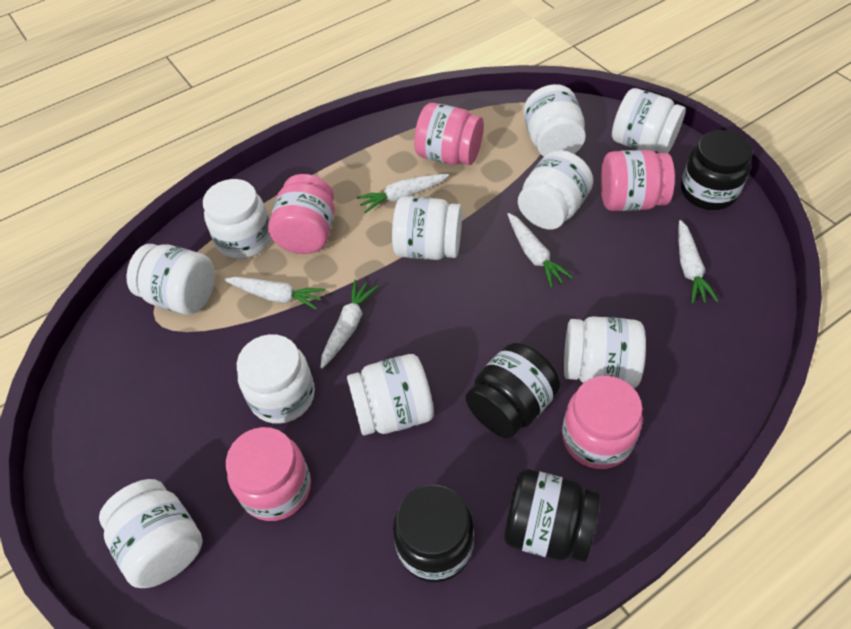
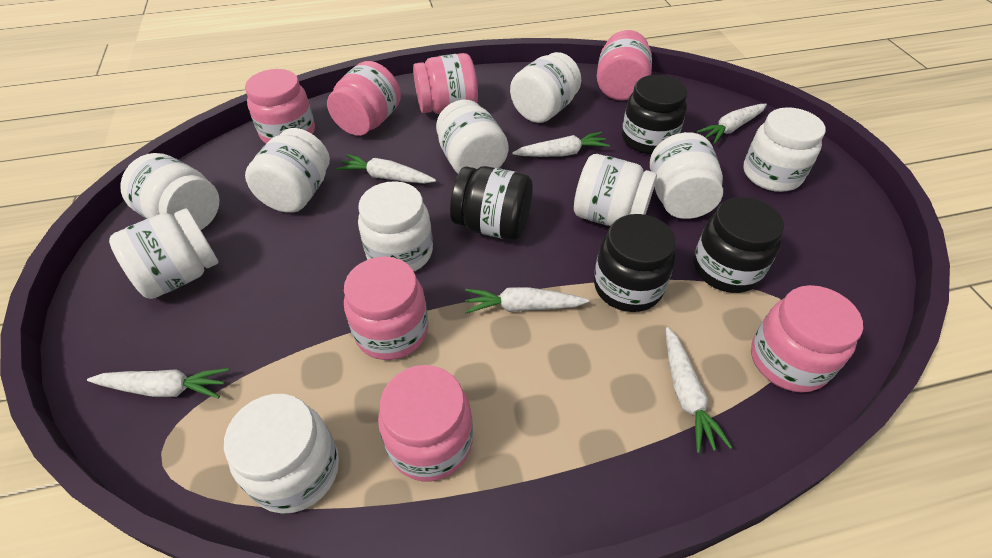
pink jar: [226,427,311,521] [268,174,335,254] [414,103,484,165] [562,376,643,469] [601,150,675,211] = 5 -> [245,69,315,144] [327,61,401,136] [344,257,428,360] [378,365,473,481] [413,53,478,114] [597,30,652,101] [751,285,863,393] = 7
white carrot: [224,277,325,310] [320,279,378,369] [357,174,449,213] [508,213,573,288] [678,220,718,304] = 5 -> [87,368,229,398] [336,154,436,184] [465,287,589,314] [512,132,610,157] [666,327,732,453] [697,104,767,144] = 6

